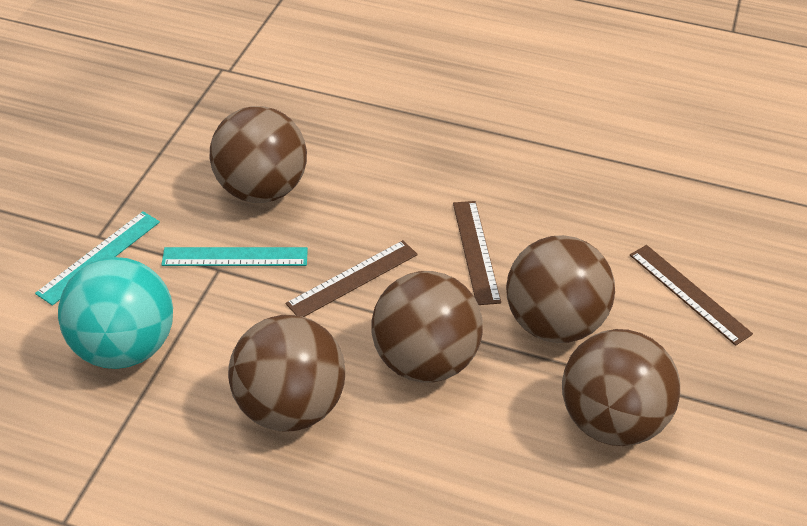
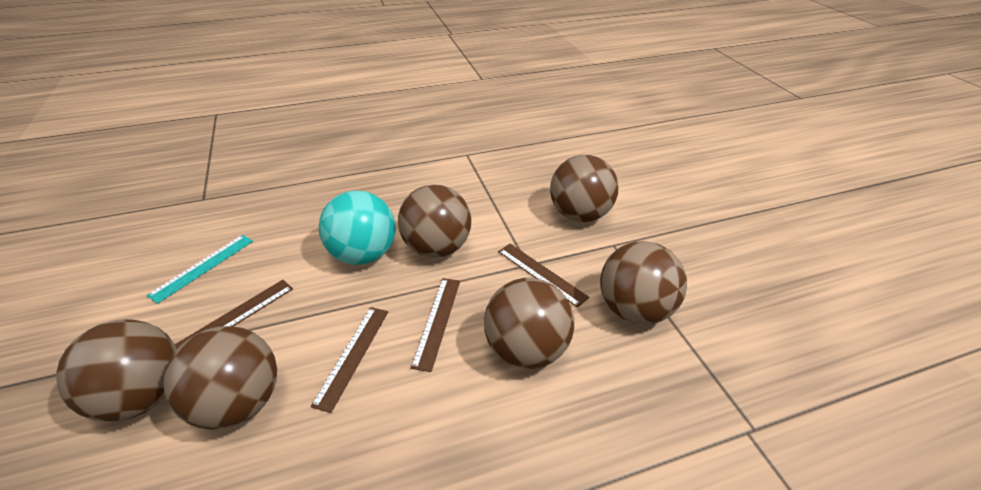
brown ball: [210,106,307,203] [228,315,345,432] [371,271,483,383] [506,235,615,343] [562,329,680,446] = 5 -> [56,319,177,422] [163,326,277,430] [398,184,471,258] [484,278,574,369] [550,155,619,222] [600,241,687,325] = 6
brown ruler: [286,240,418,317] [453,201,501,305] [630,245,753,346] = 3 -> [175,280,293,349] [310,307,388,413] [411,278,460,372] [498,244,589,308] = 4
turquoise ruler: [35,211,160,306] [162,247,308,266] = 2 -> [147,235,253,304] = 1

